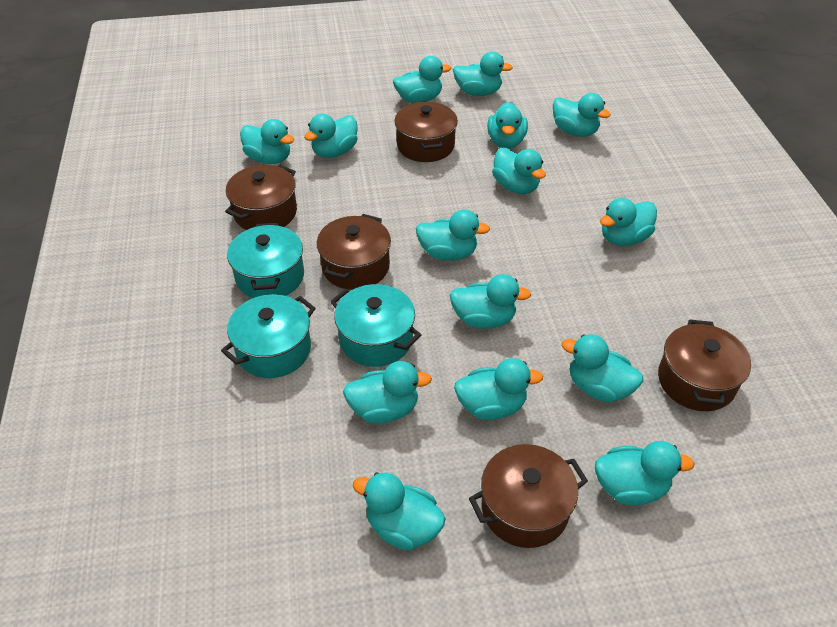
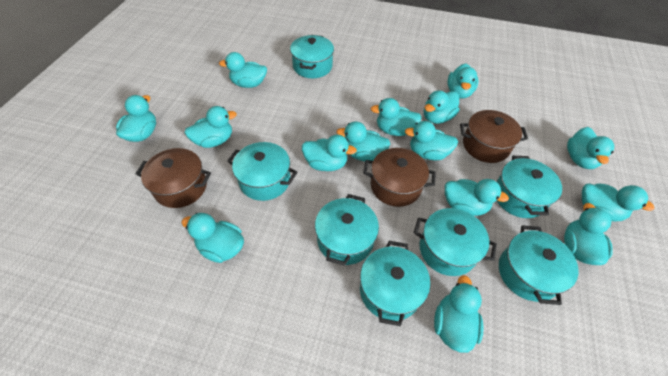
brown pot: [225,165,297,230] [317,214,391,290] [394,101,458,162] [469,444,588,548] [658,319,751,411] = 5 -> [136,148,211,208] [363,148,436,207] [460,110,528,163] = 3
turquoise pot: [221,294,316,378] [227,223,304,298] [330,284,421,367] = 3 -> [227,142,297,201] [290,35,334,78] [315,194,379,266] [360,241,430,326] [413,208,497,276] [496,156,562,218] [499,225,578,305] = 7

